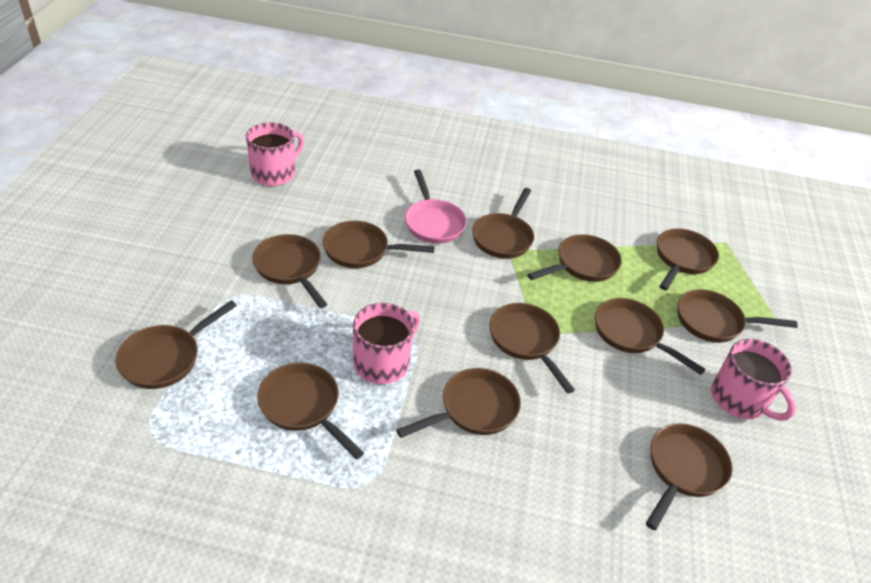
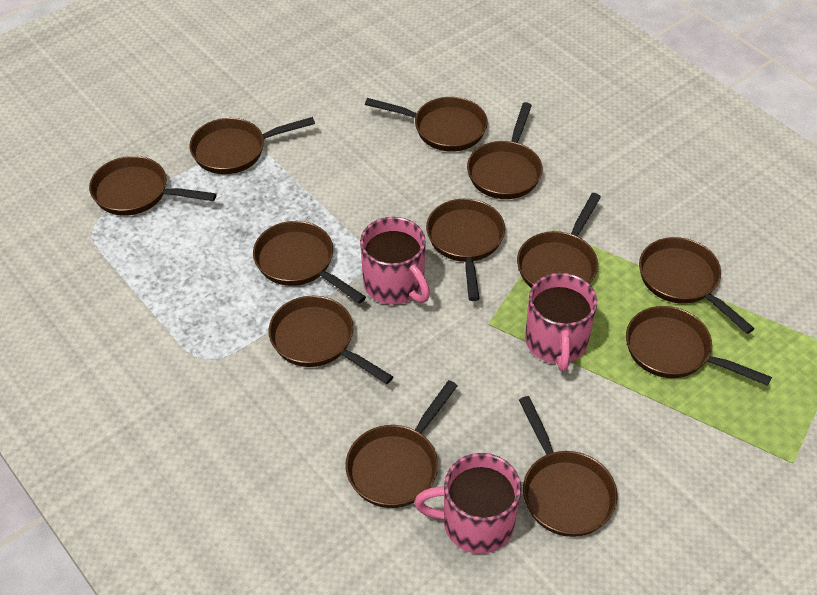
pink pan: [405,170,467,244] = 1 -> none = 0

